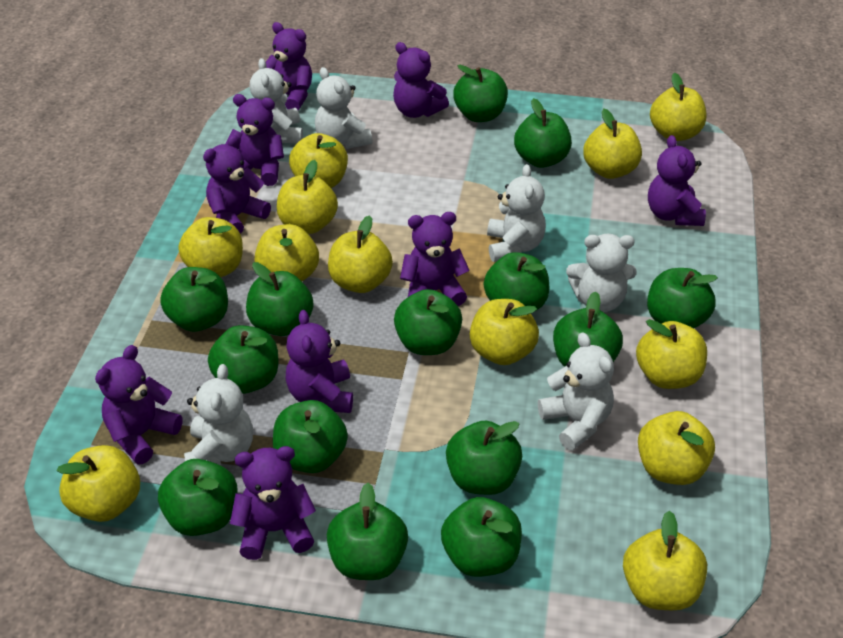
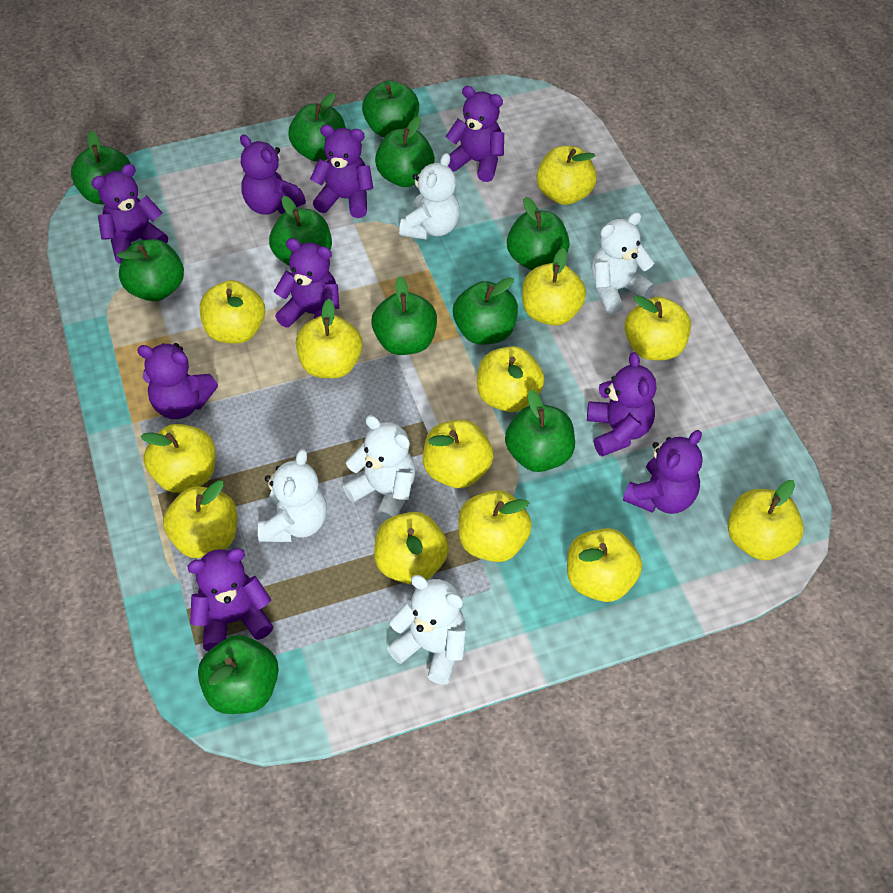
green apple: [158,459,237,536] [160,267,228,332] [208,325,279,394] [246,262,313,336] [273,400,348,473] [327,483,408,580] [394,289,462,355] [441,497,522,577] [446,421,522,495] [453,65,508,122] [484,252,550,311] [514,98,572,168] [553,292,623,367] [647,268,718,328] = 14 -> [71,131,131,204] [117,239,184,301] [198,635,279,714] [269,196,332,265] [288,93,346,162] [362,80,419,137] [372,276,437,355] [375,116,435,187] [453,277,518,345] [505,390,575,472] [507,197,570,271] = 11
white teddy bear: [184,364,253,466] [249,58,303,143] [315,67,372,149] [487,164,546,262] [538,332,614,451] [566,234,637,312] = 6 -> [258,449,327,542] [343,415,416,522] [387,575,466,685] [399,153,460,240] [592,212,655,314] = 5
yellow apple: [57,445,140,522] [178,217,243,277] [254,224,319,281] [277,160,338,234] [289,133,348,188] [328,215,393,293] [470,299,539,365] [583,109,642,179] [623,511,707,610] [636,319,707,389] [638,411,715,485] [650,73,706,141] = 12 -> [140,424,215,493] [163,480,237,558] [200,280,265,343] [296,299,362,378] [374,512,449,585] [423,420,494,488] [458,490,532,562] [477,346,545,412] [522,248,586,326] [536,146,597,205] [567,528,642,602] [625,295,691,360] [728,480,804,561] = 13

